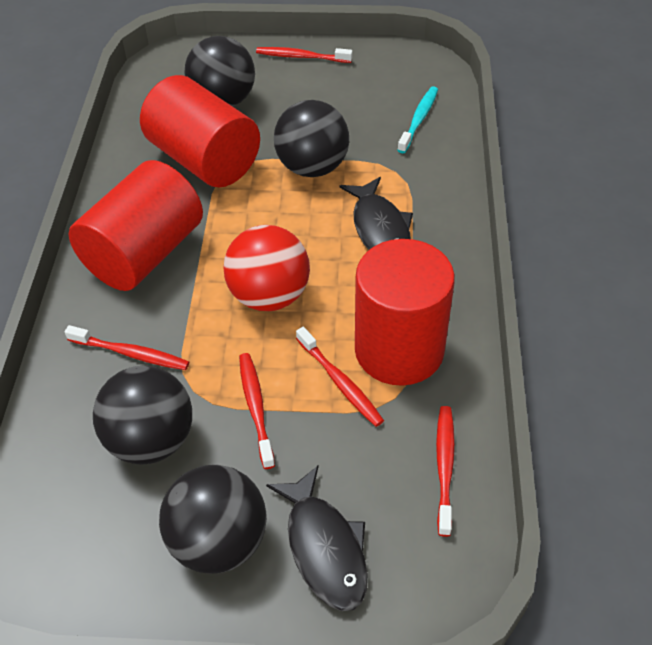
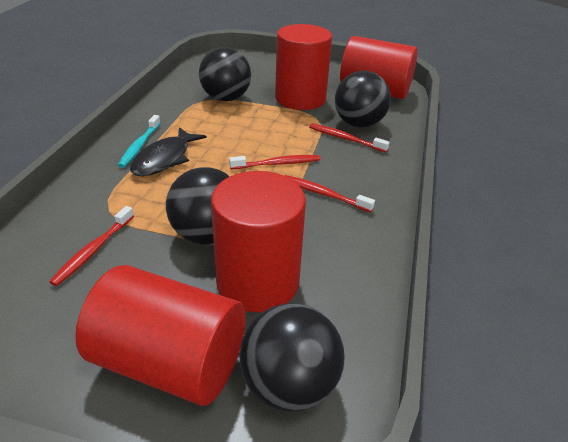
black fish: [266,466,368,611] [340,177,413,250] = 2 -> [130,127,207,176] = 1
red ball: [224,225,310,311] = 1 -> none = 0
red cylinder: [68,160,203,291] [140,75,260,187] [355,239,455,386] = 3 -> [75,265,246,406] [211,171,306,312] [275,24,332,110] [340,36,418,99] = 4
red toothbrush: [65,325,189,370] [239,353,275,469] [256,47,353,63] [296,327,384,427] [436,406,455,537] = 5 -> [49,206,134,286] [229,155,320,169] [284,175,375,212] [309,124,390,152] = 4

